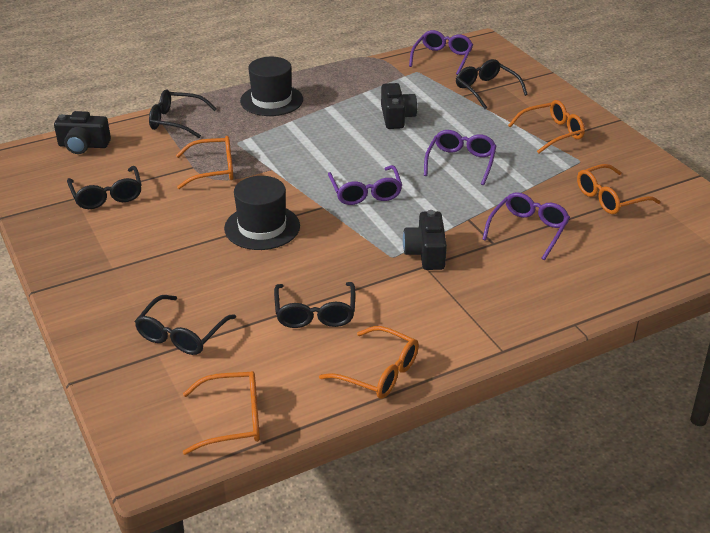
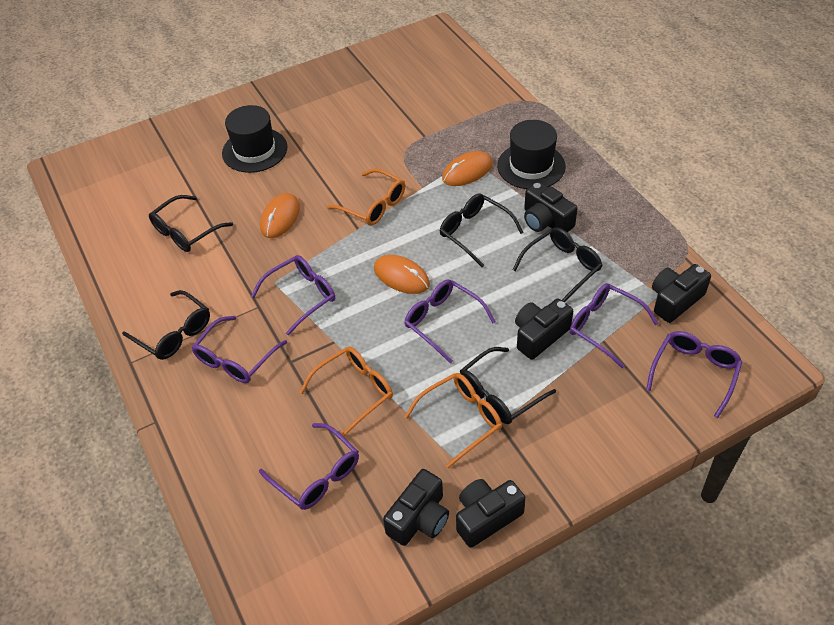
black camera: [54,111,111,154] [381,83,417,129] [403,210,447,270] = 3 -> [383,469,449,546] [456,479,526,548] [515,298,573,360] [524,181,578,232] [652,264,711,323] = 5
orange glasses: [176,136,234,189] [183,371,260,455] [319,326,419,399] [508,100,585,154] [577,164,661,214] = 5 -> [299,347,393,437] [327,169,405,225] [404,373,502,468] = 3
orange mouse: none = 0 -> [260,193,300,238] [374,255,430,294] [442,151,493,186] = 3
purple glasses: [328,165,402,205] [409,30,473,75] [424,130,496,185] [482,192,570,260] = 4 -> [191,316,287,383] [251,255,335,335] [259,423,359,510] [404,279,496,363] [570,283,659,368] [646,331,743,418] = 6

